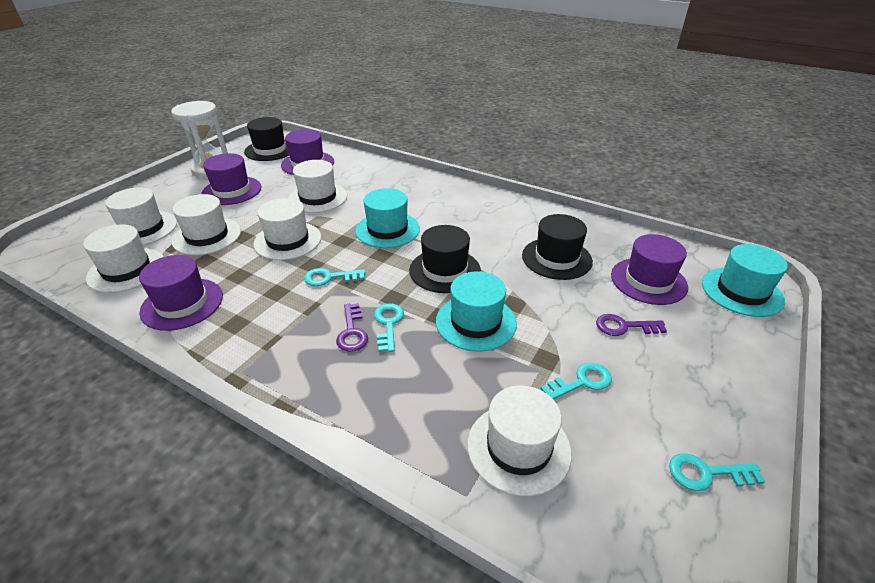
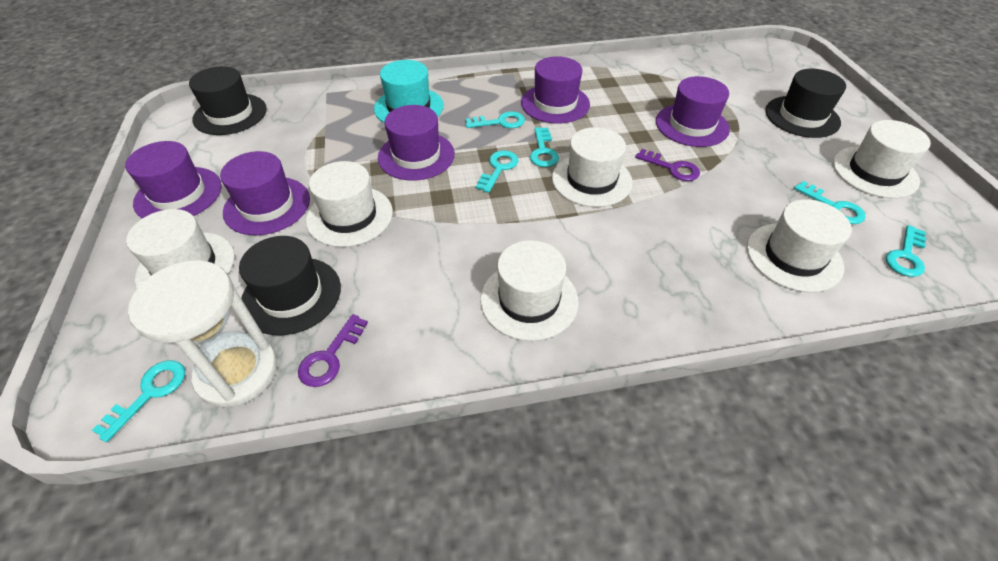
purple hat: [139,255,223,331] [201,153,262,205] [281,129,334,175] [611,234,688,305] = 4 -> [125,141,222,219] [220,151,310,235] [378,105,455,181] [521,56,590,124] [656,76,730,147] = 5
turquoise hat: [355,188,420,248] [436,271,517,352] [702,244,788,317] = 3 -> [374,60,444,123] = 1
turquoise key: [304,268,365,286] [374,303,404,352] [540,363,612,400] [669,453,765,491] = 4 -> [92,360,185,442] [466,111,525,128] [476,150,518,193] [530,127,559,167] [794,181,866,224] [886,225,926,277] = 6

